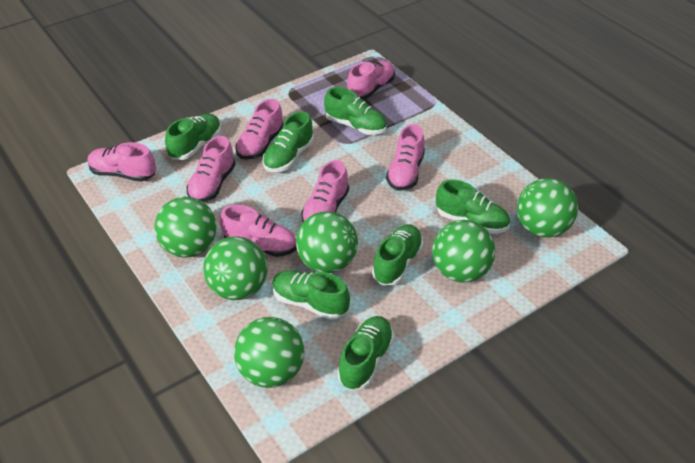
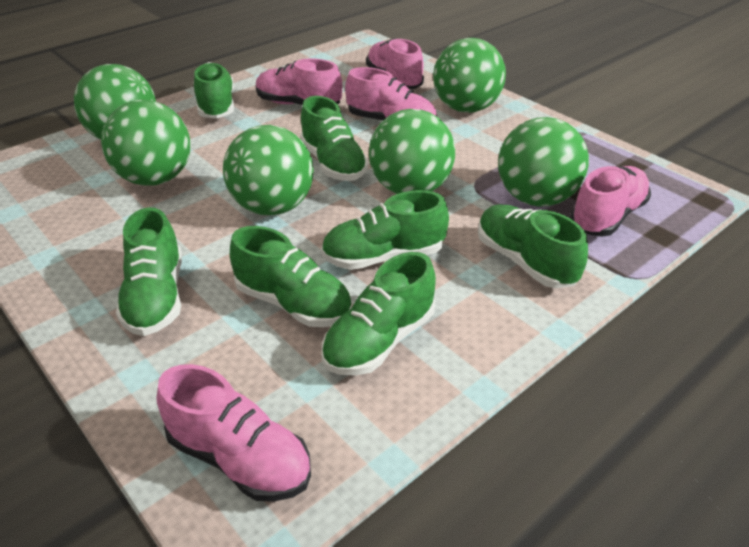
pink shoe: [87,142,156,182] [187,136,236,202] [220,205,297,257] [235,99,284,159] [301,160,349,222] [347,61,395,100] [386,124,425,190] = 7 -> [156,364,311,502] [256,59,342,105] [345,67,437,120] [366,38,424,89] [570,166,651,237] = 5

